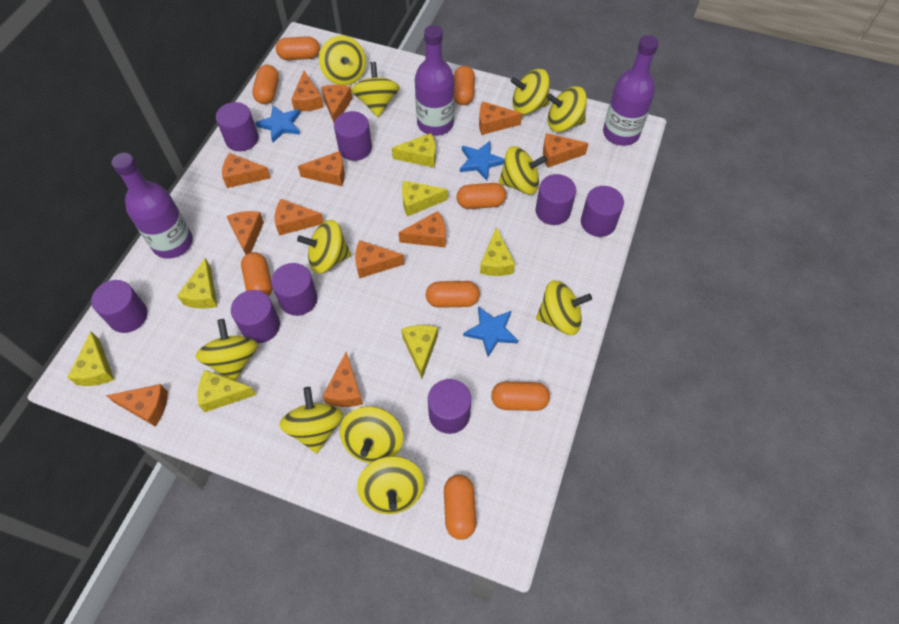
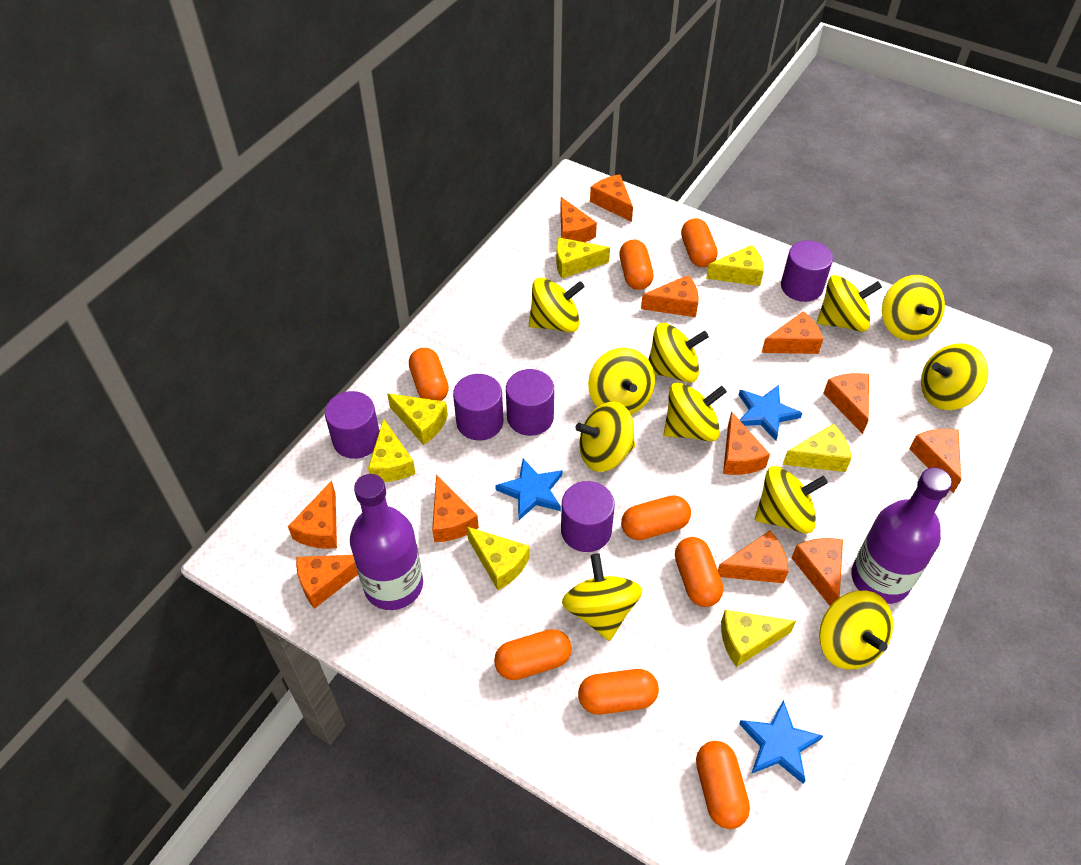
purple bottle: [112,153,193,259] [415,25,455,136] [603,35,659,146] = 3 -> [350,474,423,610] [851,467,952,604] = 2
purple cylinder: [91,280,148,333] [216,102,259,151] [231,290,280,343] [271,263,318,316] [334,111,372,161] [428,379,471,434] [535,174,576,225] [581,186,624,237] = 8 -> [325,391,380,459] [453,374,503,440] [506,369,554,436] [561,481,615,552] [781,240,833,302] = 5

